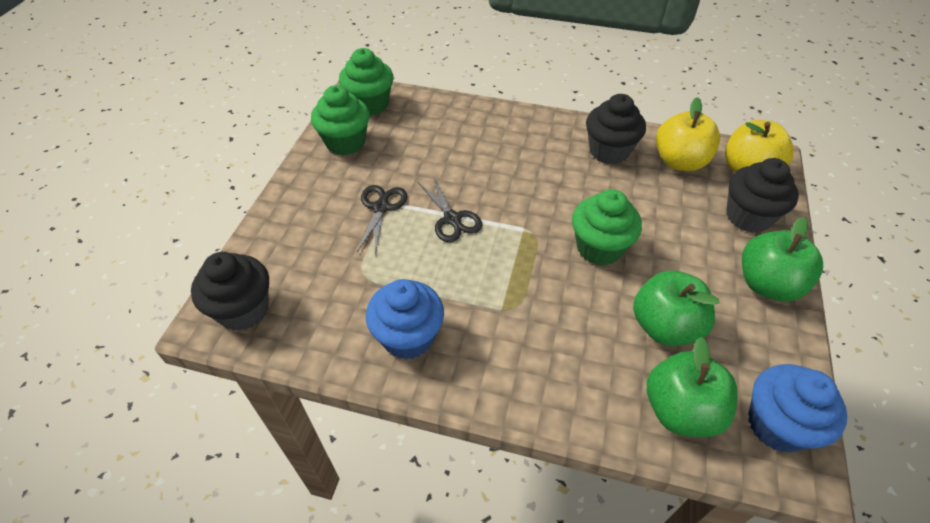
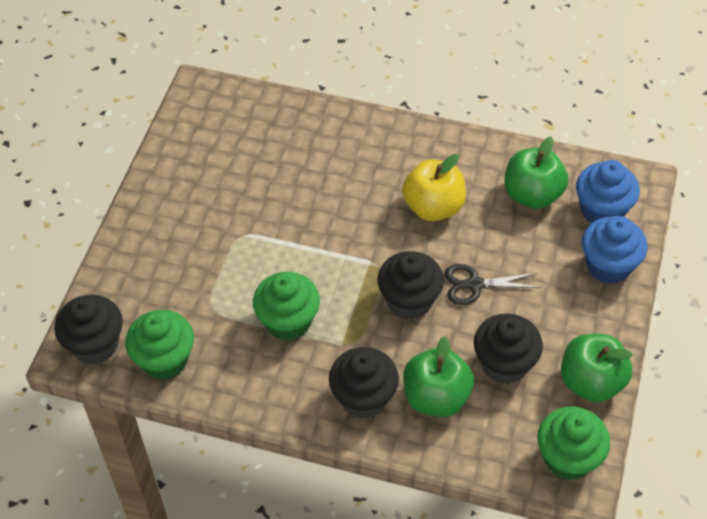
black cupcake: [191,252,269,331] [586,94,646,165] [726,158,799,233] = 3 -> [54,295,123,364] [329,347,399,419] [378,251,444,320] [474,313,543,384] = 4
black scissors: [357,185,407,255] [418,177,482,242] = 2 -> [445,264,540,305] = 1
yellow apple: [656,97,720,171] [725,120,793,173] = 2 -> [402,154,466,221] = 1

